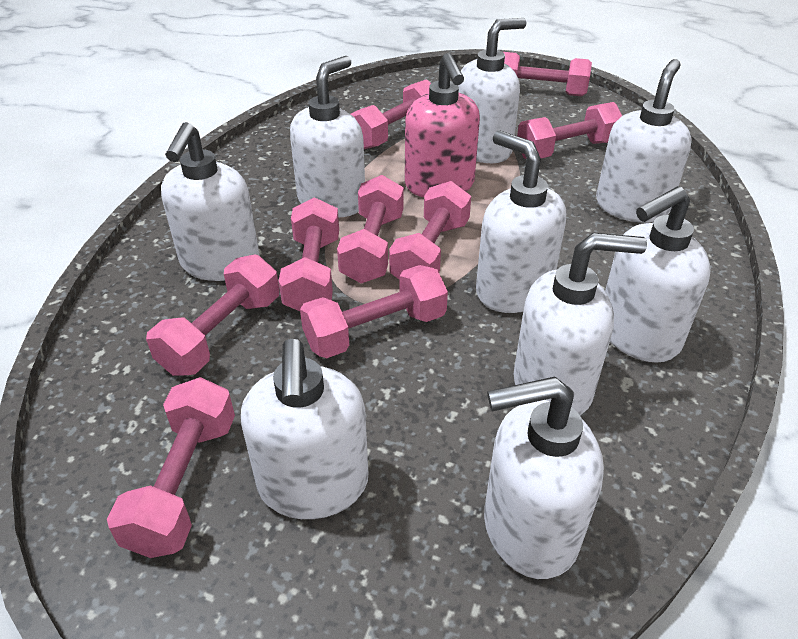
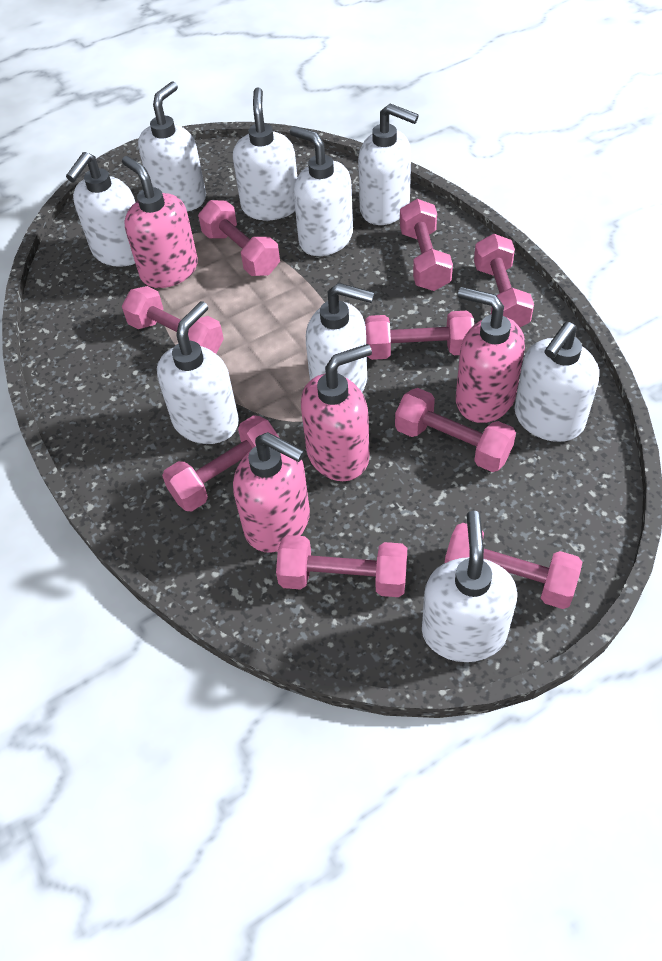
pink soap dispenser: [405,53,480,197] = 1 -> [122,156,198,288] [233,432,310,553] [301,344,372,481] [456,287,525,423] = 4

